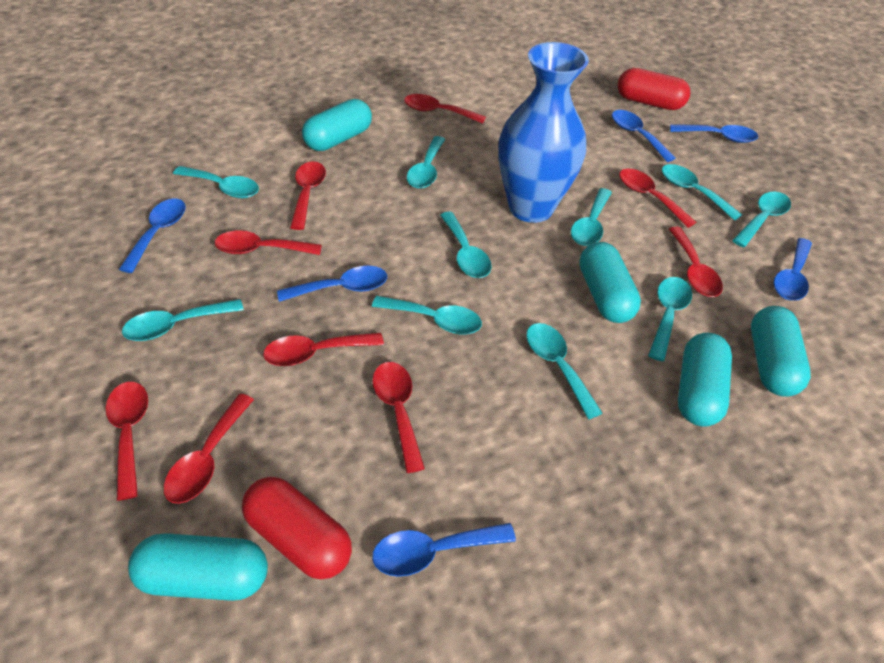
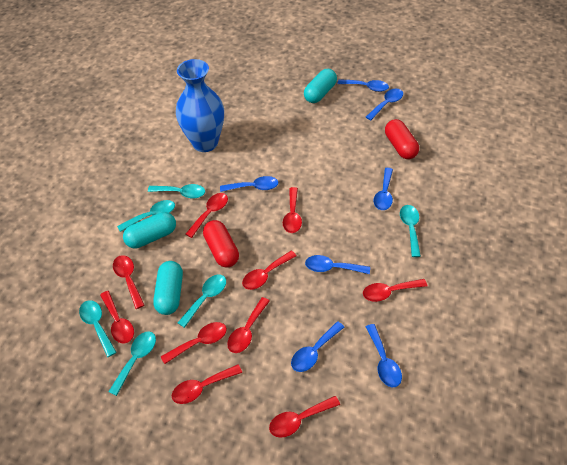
blue spoon: [119,198,186,273] [277,266,387,302] [372,523,516,577] [612,110,676,162] [670,124,758,143] [774,238,812,301] = 6 -> [220,176,278,192] [291,321,344,372] [305,255,370,274] [338,79,389,92] [366,89,403,120] [366,324,402,387] [374,168,393,210] = 7
red spoon: [105,382,148,501] [164,394,254,504] [215,230,322,255] [263,333,384,366] [290,161,326,230] [372,362,425,473] [404,94,486,124] [619,169,696,228] [669,227,723,297] = 9 -> [100,291,134,344] [113,255,145,309] [161,322,227,364] [172,364,242,404] [186,193,228,238] [227,297,270,353] [242,251,296,290] [269,396,340,438] [283,187,302,233] [363,279,427,302] = 10
turquoise capsule: [128,533,268,601] [302,99,372,151] [579,242,641,323] [678,333,732,426] [751,306,811,397] = 5 -> [123,212,176,248] [153,261,183,315] [304,69,337,103] = 3
turquoise spoon: [122,299,244,341] [173,166,259,198] [372,296,482,334] [406,136,445,189] [440,212,491,278] [526,323,602,419] [571,188,612,246] [648,277,692,361] [662,164,742,221] [732,192,791,247] = 10 -> [79,300,117,357] [108,331,156,396] [117,200,175,232] [148,184,205,198] [178,275,226,328] [400,205,421,257] = 6

